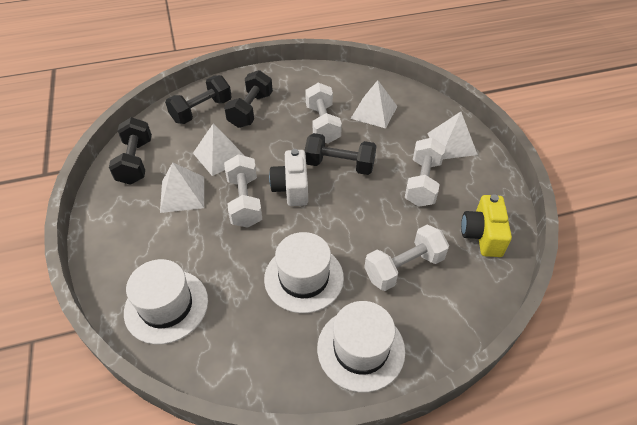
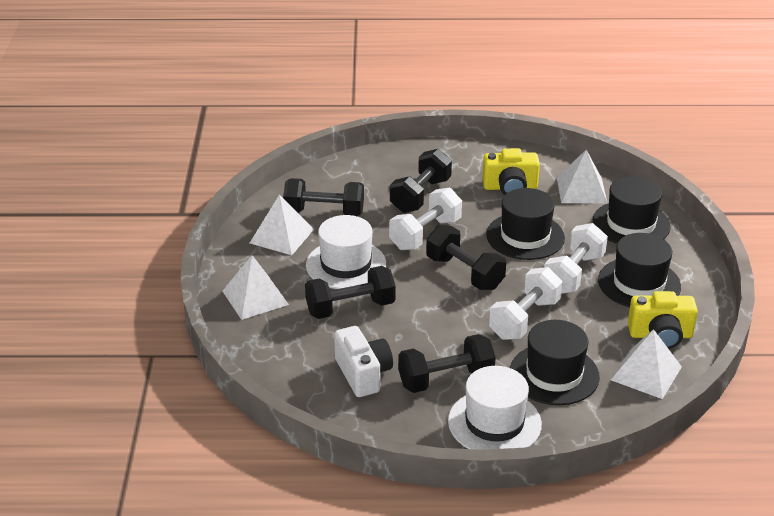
black dumbbell: [109,117,152,185] [165,75,232,124] [224,70,273,128] [304,133,376,175] = 4 -> [283,178,364,216] [305,266,396,319] [390,149,452,213] [398,334,496,393] [426,225,506,290] = 5
black hat: none = 0 -> [486,188,565,260] [510,320,600,405] [592,176,671,244] [598,233,681,307] = 4
white dumbbell: [224,154,262,228] [305,82,342,144] [364,225,449,291] [405,138,446,207] = 4 -> [389,188,462,250] [489,267,563,340] [544,223,608,294] = 3
white hat: [124,259,208,344] [264,232,344,313] [317,301,405,392] = 3 -> [306,215,386,289] [448,366,542,450] = 2
yellow camera: [461,194,512,257] = 1 -> [482,148,540,195] [628,291,698,349] = 2

